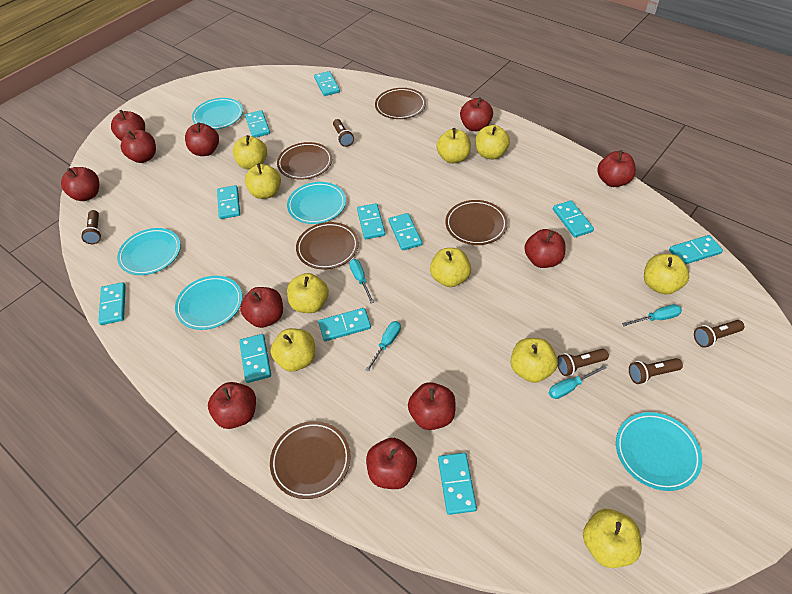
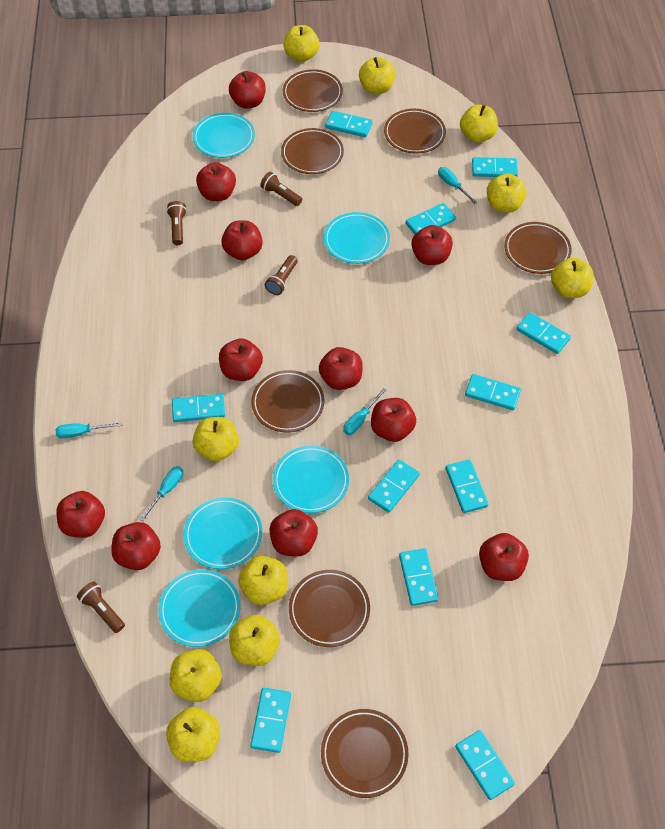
brown flashlight: [81,210,102,244] [333,119,354,147] [557,349,609,376] [629,358,683,384] [694,320,744,348] = 5 -> [77,582,125,633] [166,201,187,245] [260,172,302,206] [265,255,298,295] = 4
brown plate: [270,421,351,499] [277,142,332,179] [296,222,359,269] [375,88,426,119] [446,200,508,245] = 5 -> [251,370,325,433] [281,128,344,174] [283,69,343,112] [289,570,370,647] [321,709,409,798] [384,109,446,154] [504,222,572,274] = 7

